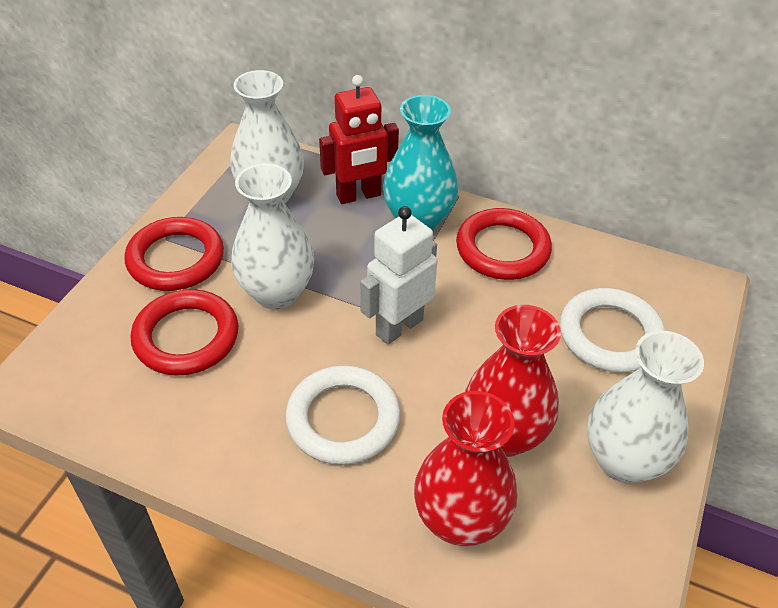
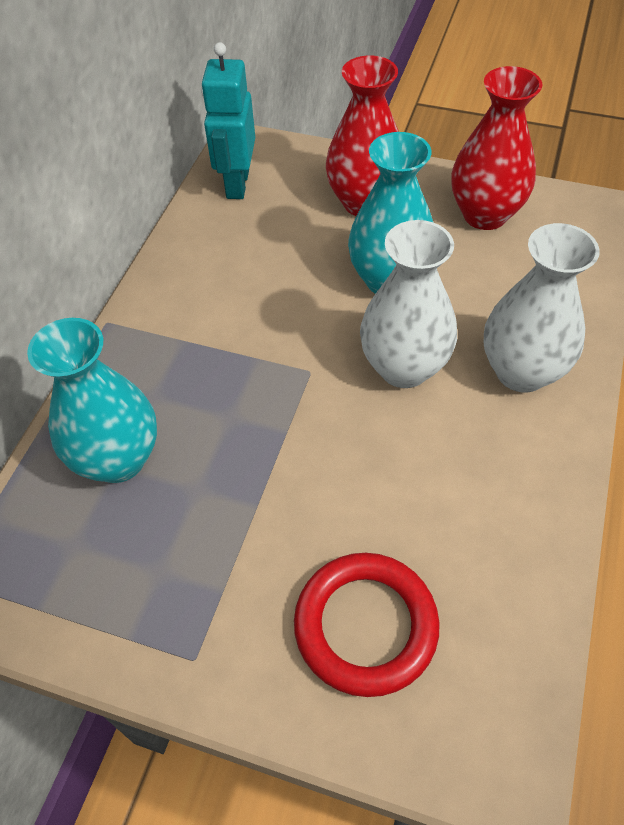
red ring: [124,217,224,291] [131,289,238,375] [456,208,552,280] = 3 -> [294,553,440,697] = 1
red robot: [319,75,399,204] = 1 -> none = 0
turquoise robot: none = 0 -> [201,42,255,199] = 1
turquoise vase: [383,95,458,231] = 1 -> [27,318,157,483] [348,132,434,294] = 2
white ring: [286,365,400,465] [560,288,665,372] = 2 -> none = 0
white robot: [360,206,438,344] = 1 -> none = 0
white vase: [230,70,304,203] [231,163,314,309] [587,331,704,483] = 3 -> [360,220,457,388] [484,223,600,392] = 2

